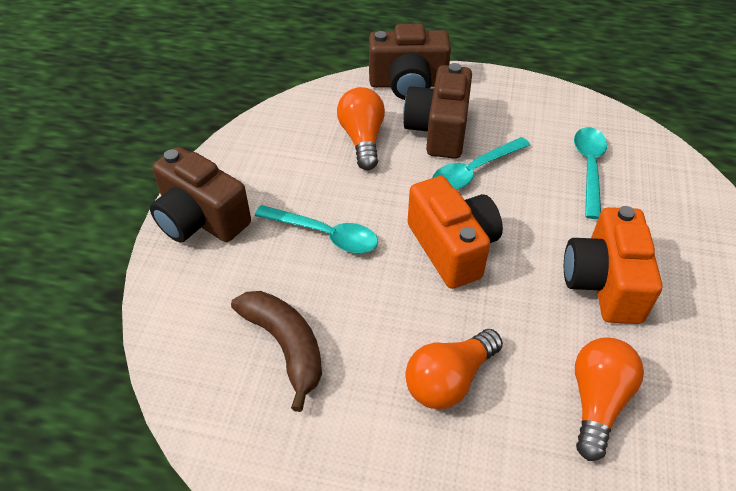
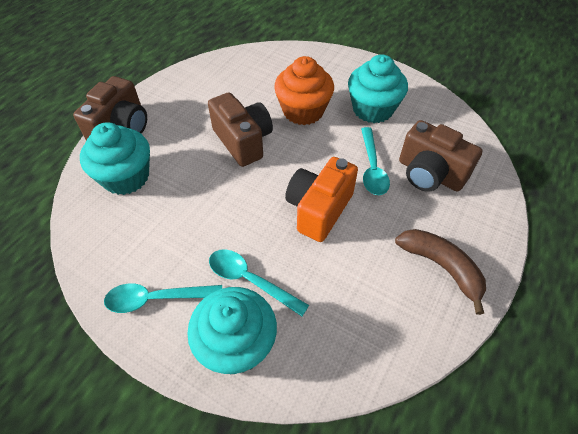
orange camera: [408,176,503,289] [564,206,663,324] = 2 -> [285,157,358,242] = 1
orange cupcake: none = 0 -> [274,56,334,125] = 1
orange light bulb: [337,87,385,170] [405,329,503,410] [575,337,644,461] = 3 -> none = 0
turquoise cupcake: none = 0 -> [80,122,150,195] [187,287,277,374] [348,54,408,123] = 3

